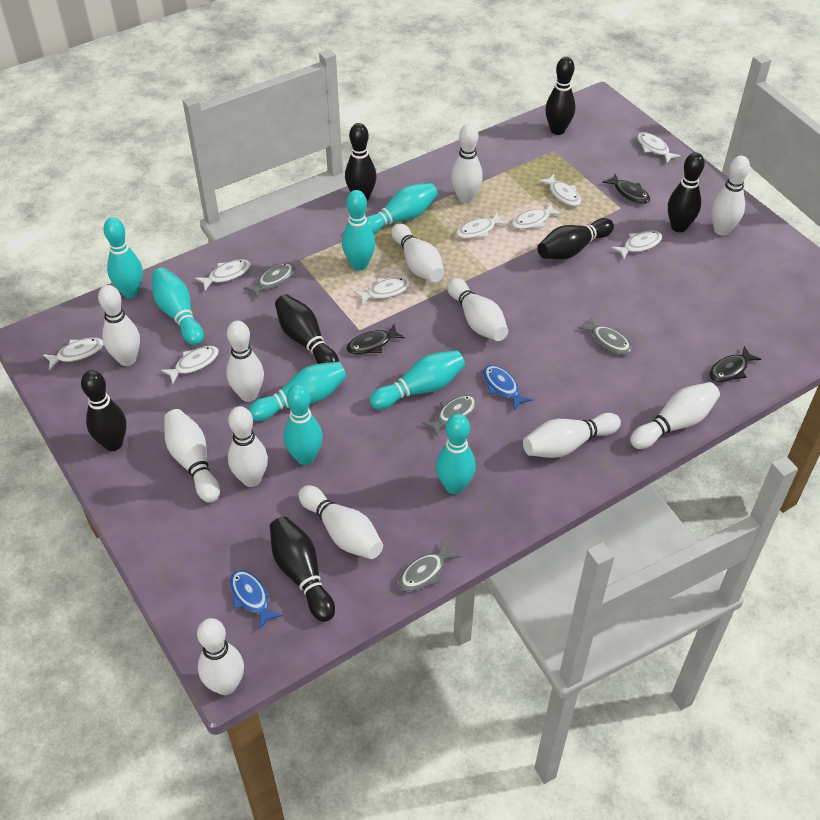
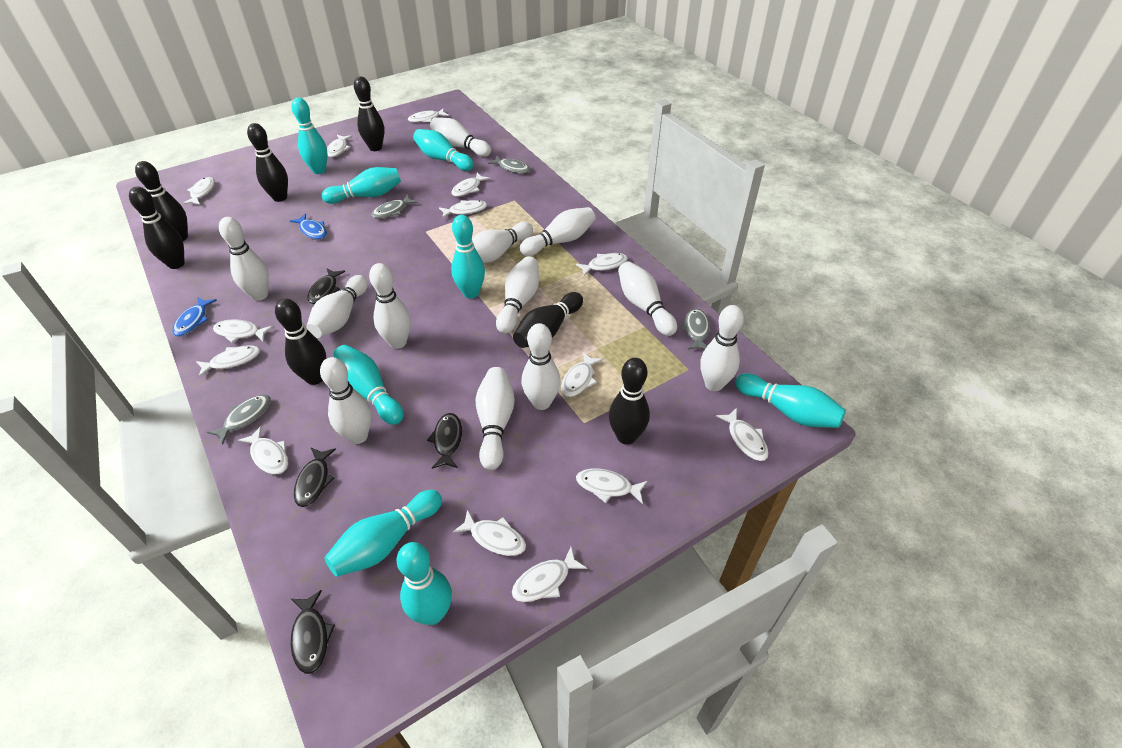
black fish: [346,324,405,354] [602,173,650,204] [709,346,761,382] = 3 -> [291,590,335,674] [294,447,336,507] [307,268,345,304] [427,413,462,469] = 4
white fish: [43,338,104,370] [161,346,219,384] [195,259,251,291] [354,277,411,306] [456,213,508,239] [512,203,562,229] [538,174,581,206] [611,231,662,259] [637,132,681,163] = 9 -> [182,177,215,205] [196,345,260,377] [213,319,273,343] [238,426,288,474] [327,135,352,157] [408,108,449,123] [439,200,487,218] [451,173,490,197] [453,510,526,556] [512,547,587,602] [561,352,603,397] [576,253,628,276] [576,469,647,504] [716,408,769,461] = 14

